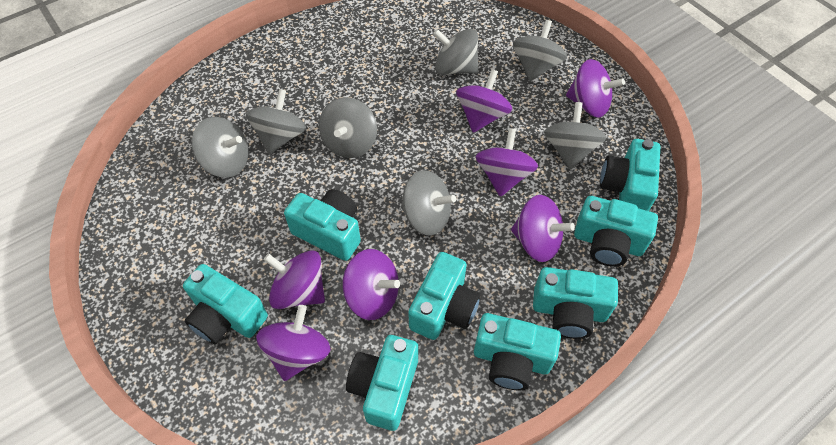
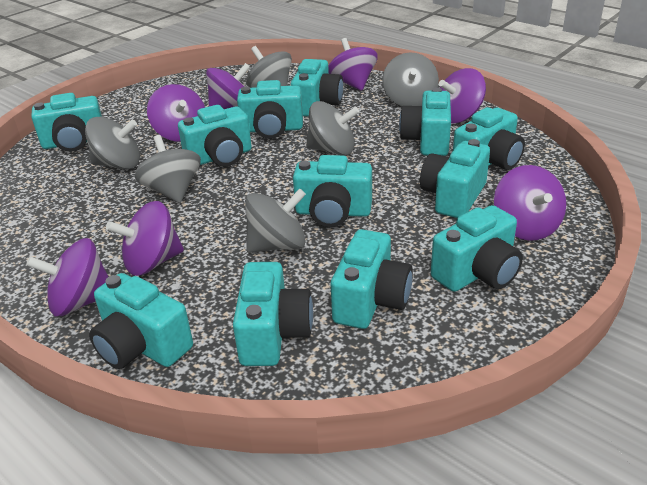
grey spinning top: [192,117,249,178] [246,89,306,154] [319,97,377,158] [401,170,456,236] [433,29,478,75] [513,20,567,81] [544,102,607,170] = 7 -> [85,117,140,170] [134,135,201,203] [245,188,306,253] [246,46,292,88] [306,101,359,155] [383,52,439,106] = 6
turquoise camera: [183,264,268,344] [284,189,361,261] [346,335,418,431] [408,252,481,340] [474,313,561,390] [533,267,618,339] [574,196,658,267] [600,139,660,211] = 8 -> [31,93,102,152] [89,273,193,369] [178,105,252,167] [233,262,313,366] [237,80,303,139] [291,59,344,117] [293,155,372,227] [331,229,413,329] [399,87,451,156] [420,139,490,218] [431,205,523,292] [453,107,525,170] = 12

